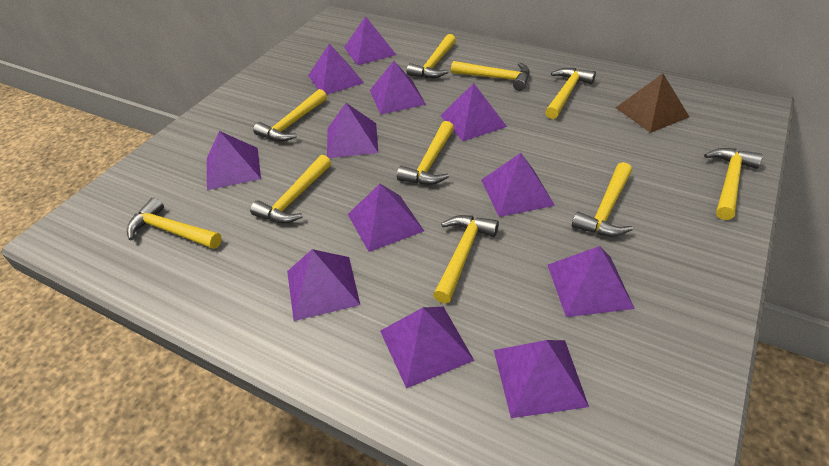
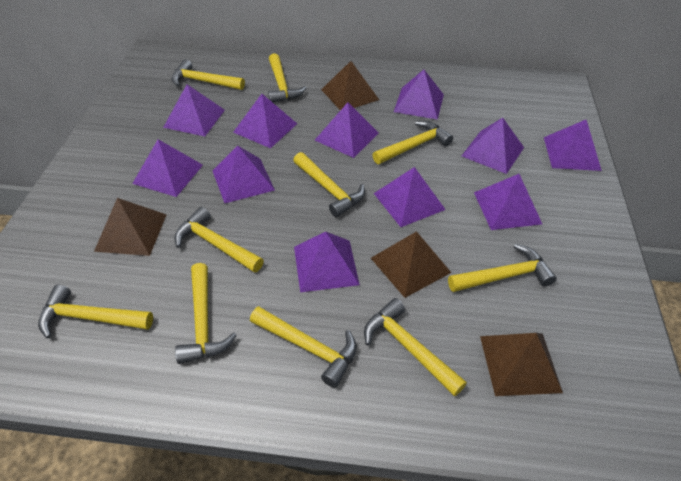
brown pyramid: [616,74,689,133] = 1 -> [94,198,166,256] [321,61,379,110] [371,231,451,298] [480,333,563,396] = 4
purple pyramid: [207,131,261,190] [287,249,360,321] [308,43,364,95] [327,103,378,158] [344,16,396,66] [348,184,424,252] [370,61,426,114] [380,307,474,388] [440,83,507,141] [481,153,555,217] [494,340,589,418] [548,246,635,317] = 12 -> [132,139,203,197] [163,84,225,136] [212,145,275,203] [233,94,297,148] [294,232,360,292] [315,102,379,158] [374,167,446,227] [394,70,444,120] [462,118,524,174] [474,174,542,230] [544,119,602,171] = 11

